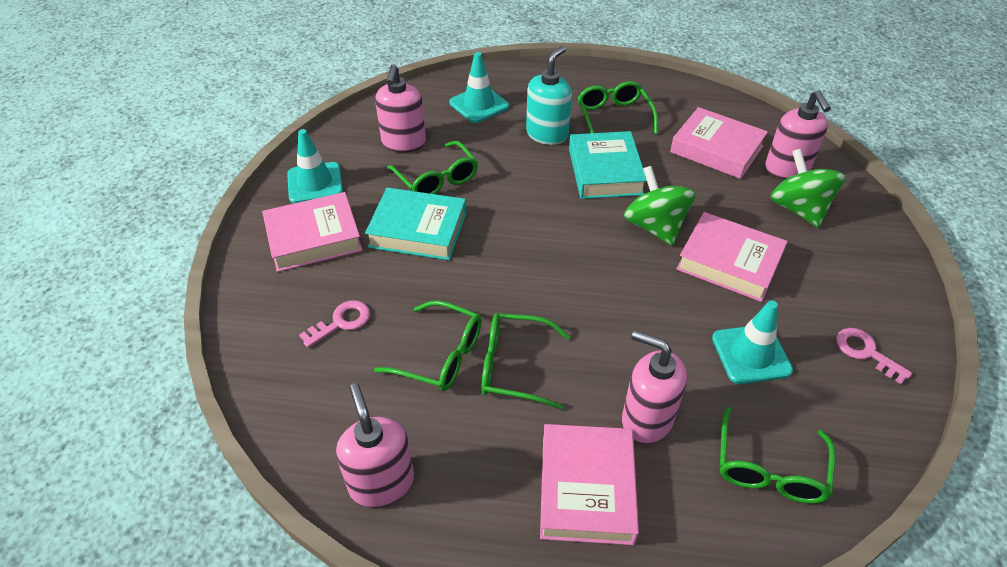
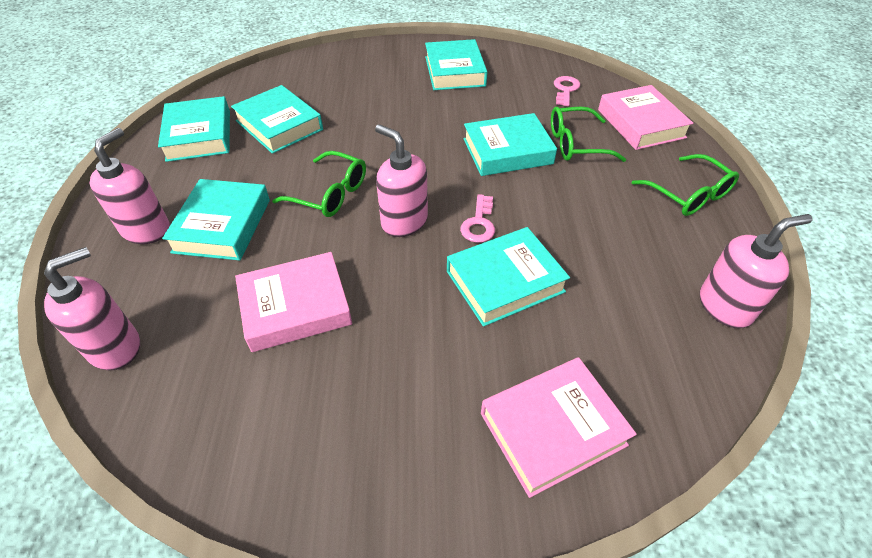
green glasses: [374,300,482,391] [387,141,478,194] [481,313,570,410] [577,81,658,134] [720,407,835,504] = 5 -> [272,151,366,217] [551,107,626,162] [632,154,739,216] = 3
green spinning top: [624,166,695,246] [770,149,845,228] = 2 -> none = 0
pink book: [262,192,363,272] [540,424,639,545] [670,107,768,179] [676,212,788,302] = 4 -> [235,252,352,352] [481,357,637,498] [598,85,693,150] = 3
turquoise book: [365,188,466,260] [569,131,647,199] = 2 -> [158,96,230,162] [162,179,270,261] [231,85,323,154] [425,39,487,90] [447,227,570,327] [463,113,557,176] = 6
turquoise soap dispenser: [526,46,572,145] = 1 -> none = 0
turquoise traffic cone: [287,129,343,203] [449,52,509,123] [712,300,793,384] = 3 -> none = 0

